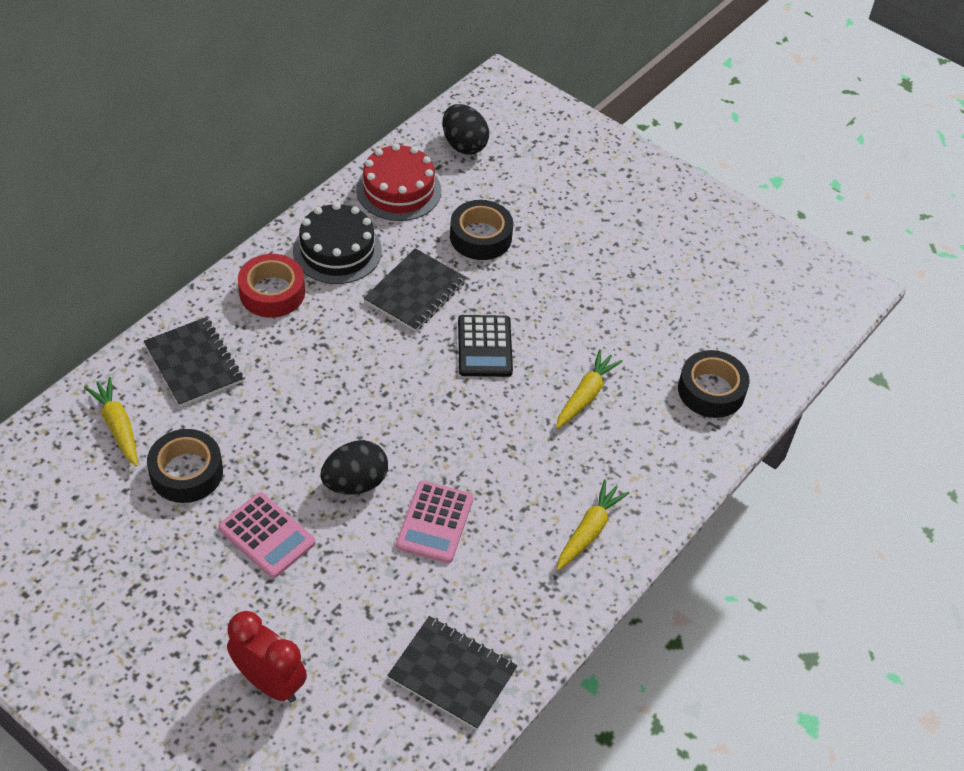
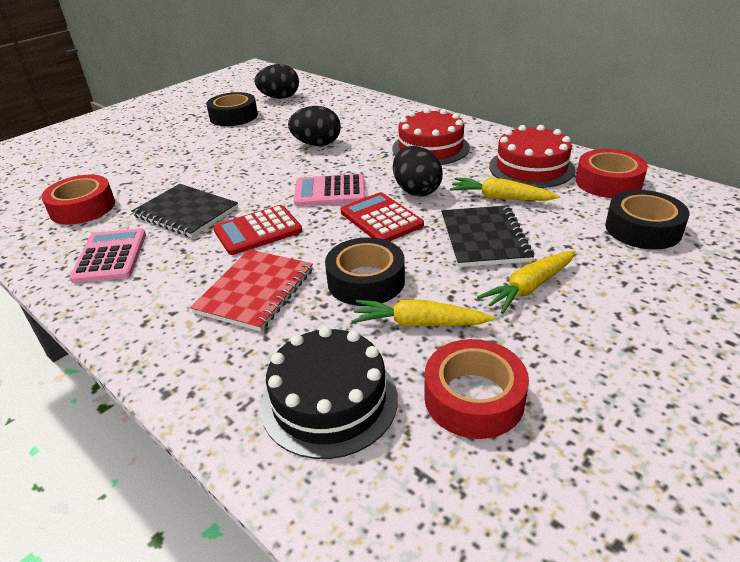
black calculator: [458,315,513,377] = 1 -> none = 0
black egg: [320,440,388,495] [443,104,489,155] = 2 -> [254,64,299,99] [288,106,341,146] [393,146,443,197] = 3
black notebook: [144,317,243,407] [364,248,467,332] [387,616,517,730] = 3 -> [132,184,238,238] [441,205,534,267] = 2
red cake: [356,144,441,221] = 1 -> [392,108,470,165] [489,125,575,188] = 2
red calculator: none = 0 -> [213,205,302,255] [341,192,424,241] = 2
red clock: [227,611,307,703] = 1 -> none = 0
red notebook: none = 0 -> [190,249,313,331] = 1
red tape: [238,254,305,318] = 1 -> [41,175,115,225] [424,339,529,439] [576,149,648,198] = 3

